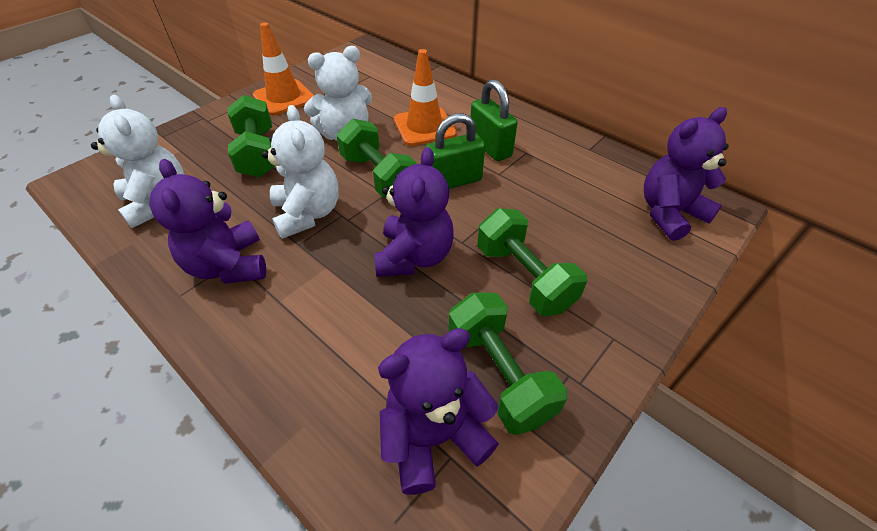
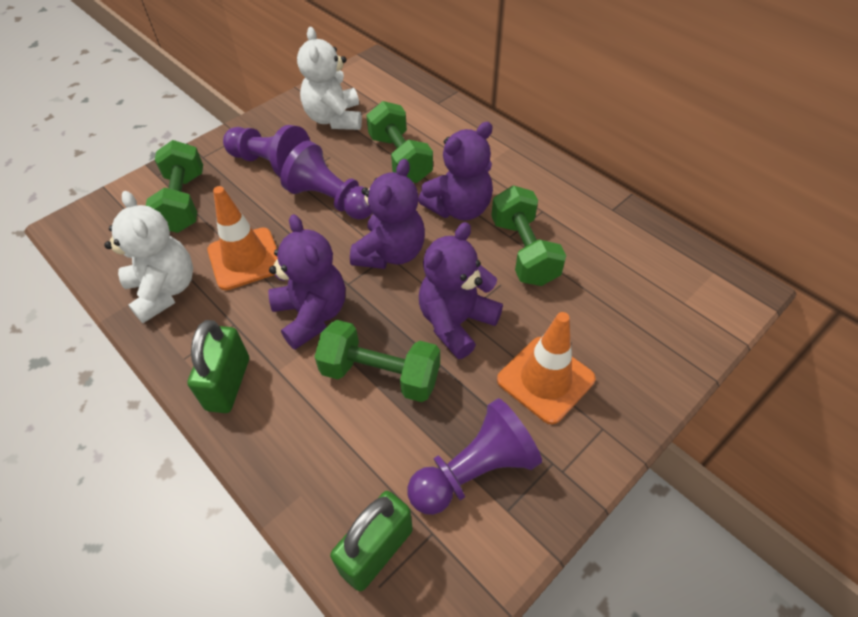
purple pawn: none = 0 -> [223,125,310,177] [280,140,372,220] [408,398,542,515] = 3
white teddy bear: [91,95,185,228] [262,105,339,239] [304,46,372,141] = 3 -> [104,191,193,323] [297,27,362,130] = 2

